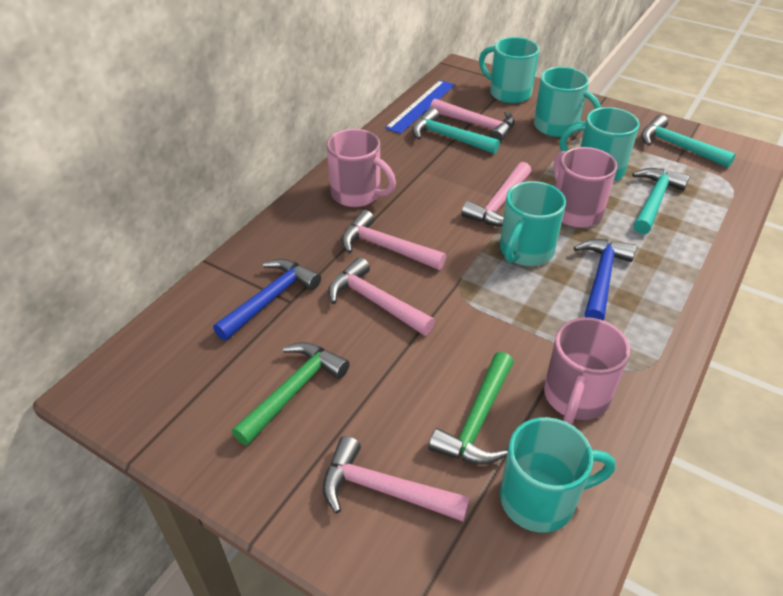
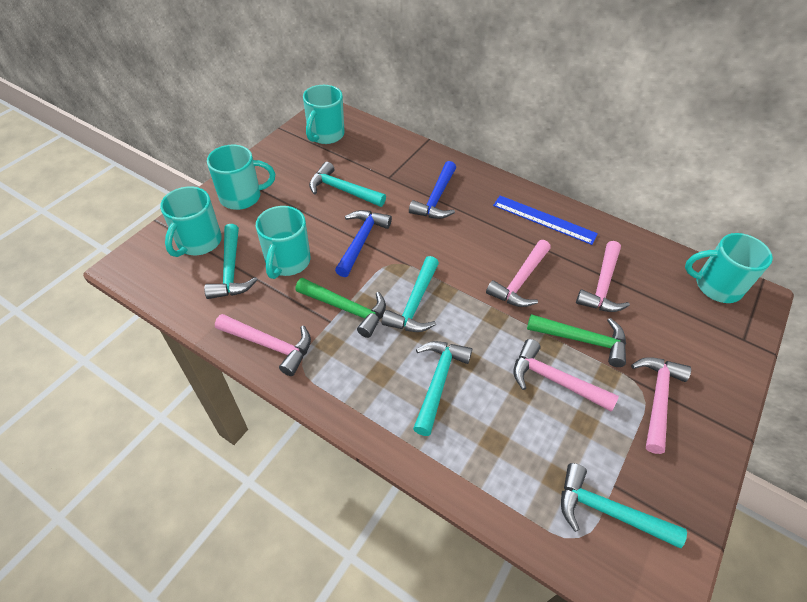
pink mug: [326,129,396,207] [544,317,630,424] [554,147,617,228] = 3 -> none = 0
turquoise hammer: [412,108,500,154] [632,168,690,234] [641,115,736,168] = 3 -> [204,224,258,299] [309,162,386,207] [382,256,439,332] [413,341,472,436] [561,463,687,548] = 5

